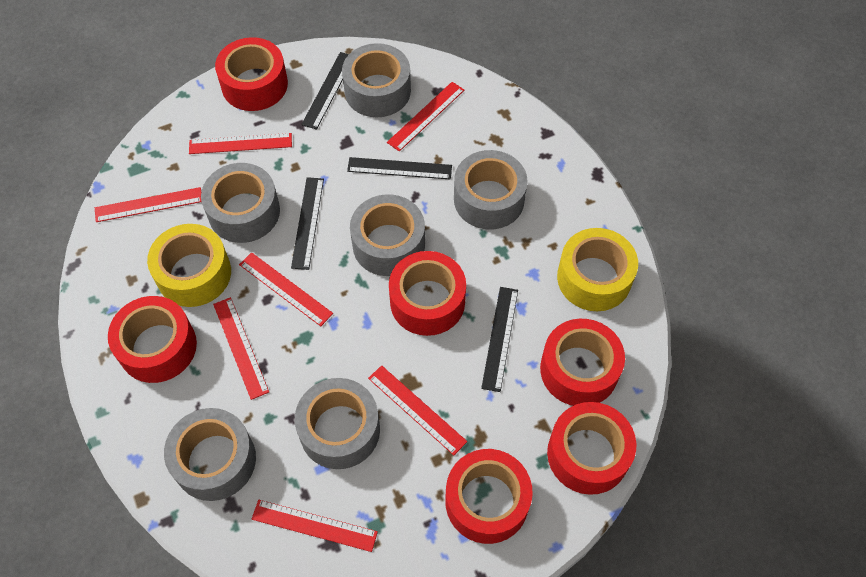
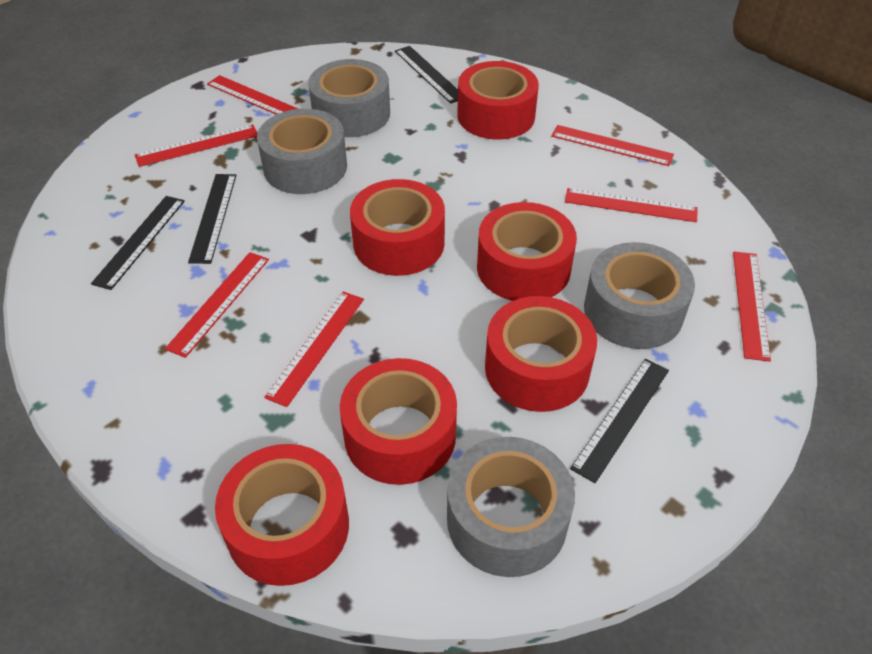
grey tape: [164,408,256,501] [201,163,280,243] [295,378,380,469] [342,43,411,117] [350,194,425,276] [454,150,528,230] = 6 -> [257,109,347,194] [308,59,390,137] [447,437,575,577] [584,242,695,349] = 4
yellow tape: [147,224,231,307] [557,228,638,311] = 2 -> none = 0

